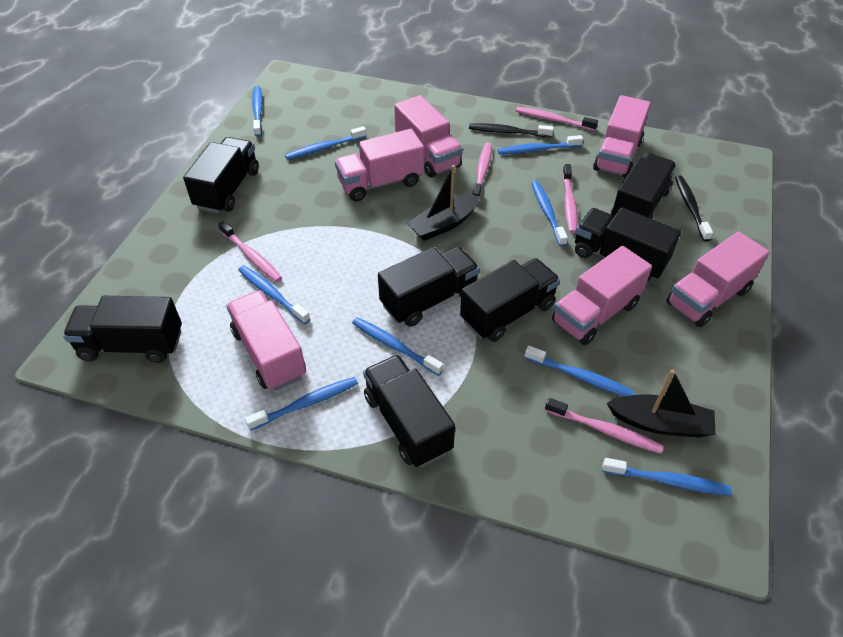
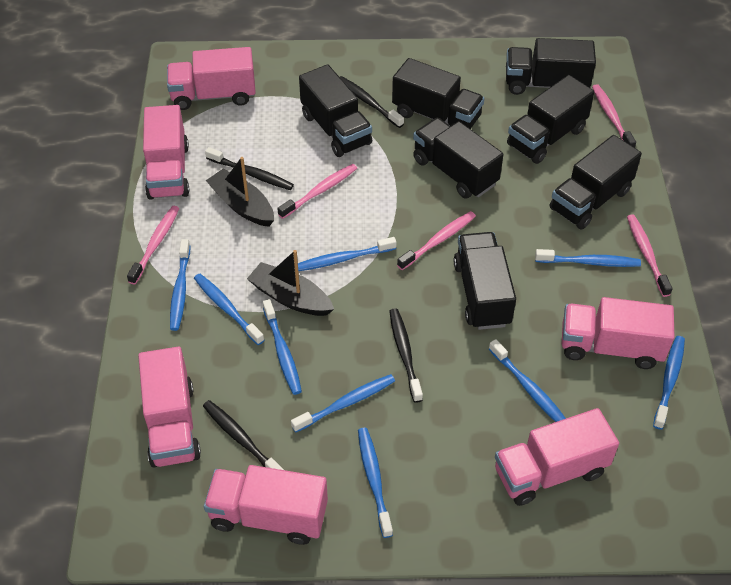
black toothbrush: [469,123,554,138] [675,175,713,241] = 2 -> [203,400,284,470] [205,147,294,190] [340,76,404,128] [389,308,423,403] = 4

